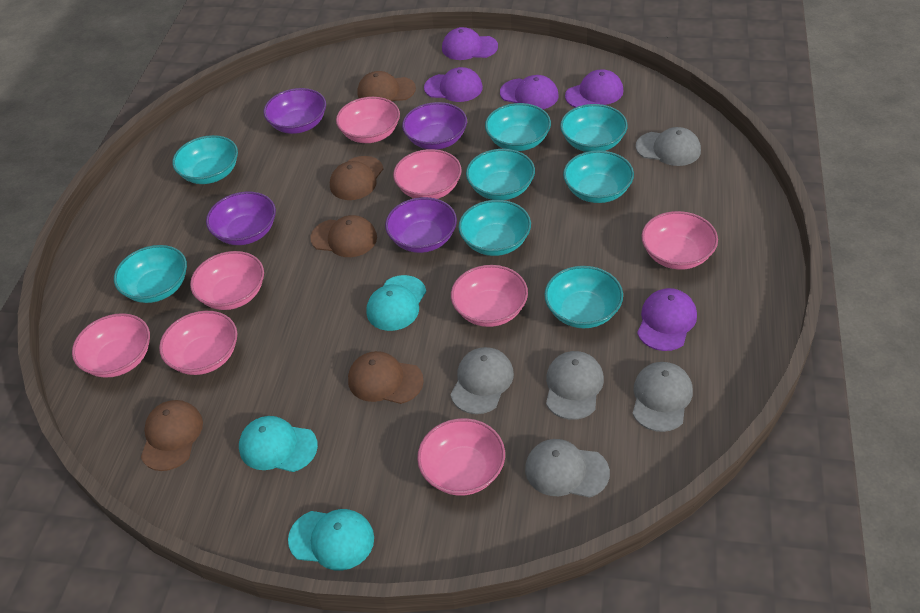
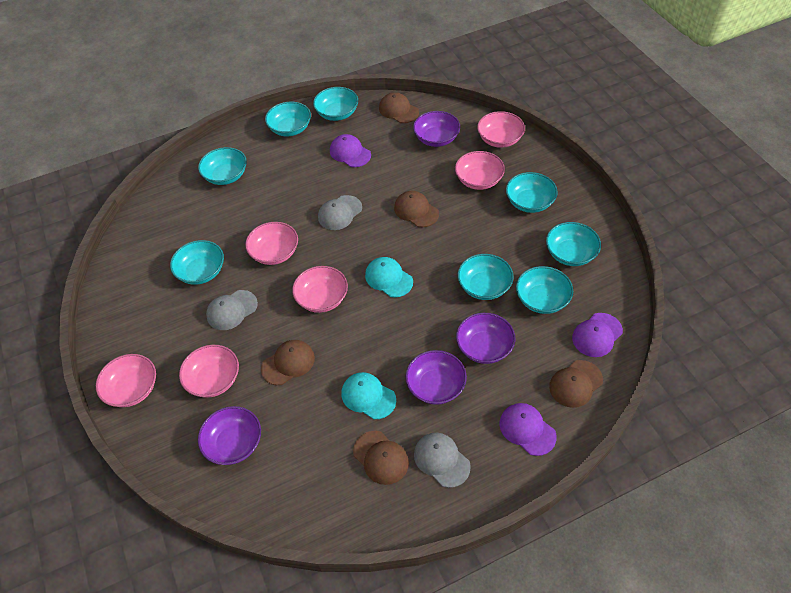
grey cap: [450,347,514,414] [525,439,610,498] [546,351,604,420] [632,362,693,432] [636,127,701,166] = 5 -> [206,290,258,330] [318,195,362,230] [414,433,471,488] = 3
pink bowl: [72,313,150,378] [159,311,237,375] [190,251,264,310] [336,97,400,143] [393,149,462,199] [417,418,505,496] [451,265,528,327] [642,211,718,270] = 8 -> [96,354,156,407] [179,345,239,398] [245,222,298,265] [292,266,348,313] [455,151,505,190] [477,111,525,148] = 6
purple cap: [424,67,483,102] [442,27,498,60] [500,75,559,109] [565,69,624,108] [637,288,697,351] = 5 -> [330,134,371,167] [499,403,557,456] [572,313,623,357] = 3
turquoise cap: [239,416,318,472] [288,509,374,571] [366,275,426,331] = 3 -> [341,372,396,419] [365,257,413,298] = 2

